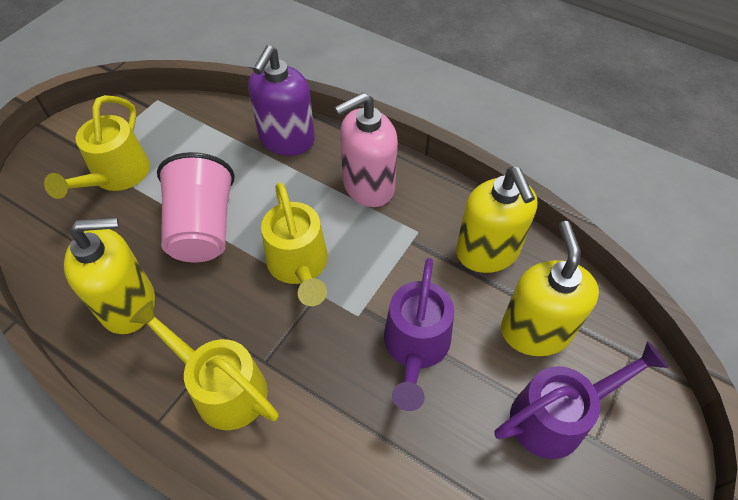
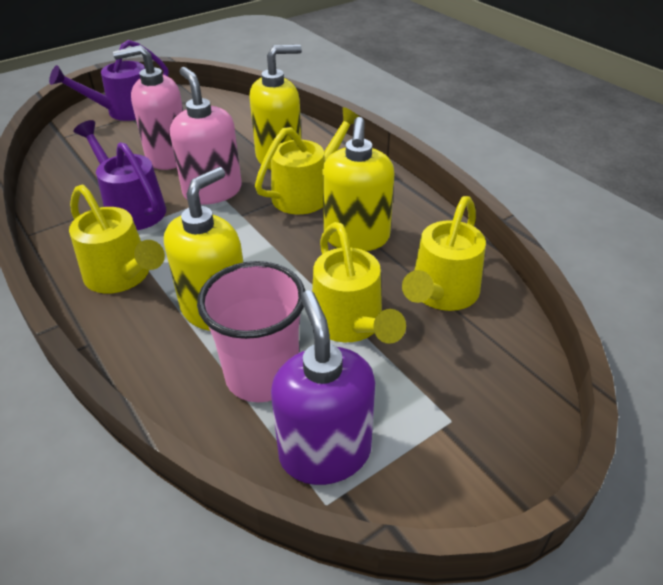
pink soap dispenser: [334,93,398,207] = 1 -> [113,45,183,170] [170,67,242,205] = 2
yellow watering can: [44,95,150,199] [129,300,279,430] [261,182,328,306] = 3 -> [69,185,165,293] [255,107,359,214] [312,222,406,344] [402,196,486,311] = 4

